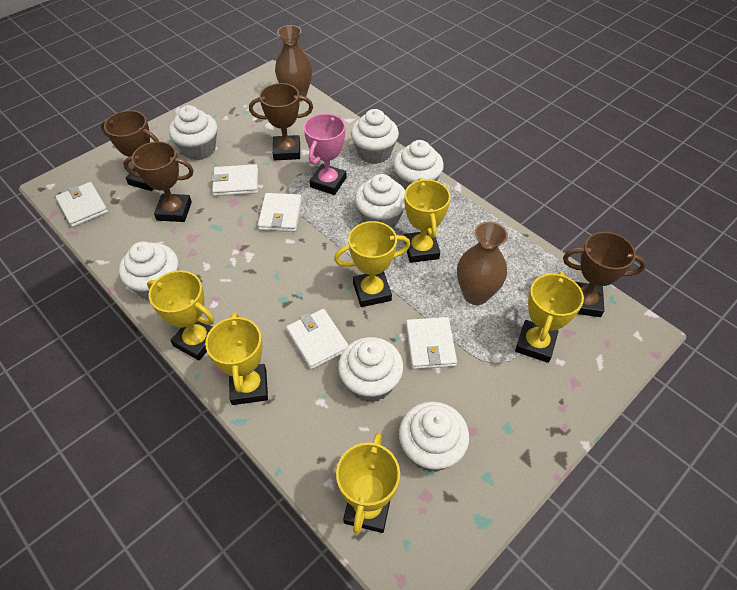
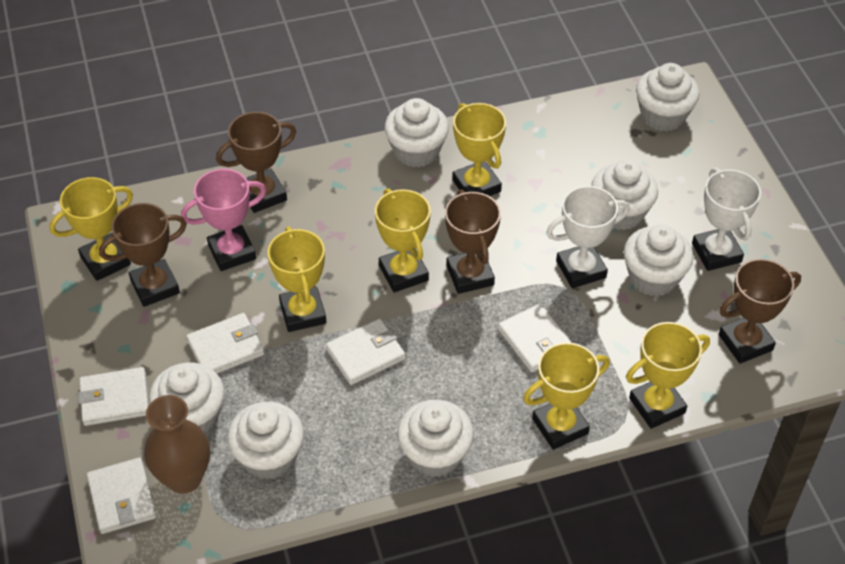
brown vase: [275,25,312,101] [457,222,508,305] = 2 -> [144,395,210,494] = 1
white trophy: none = 0 -> [546,186,629,288] [692,167,761,271] = 2

